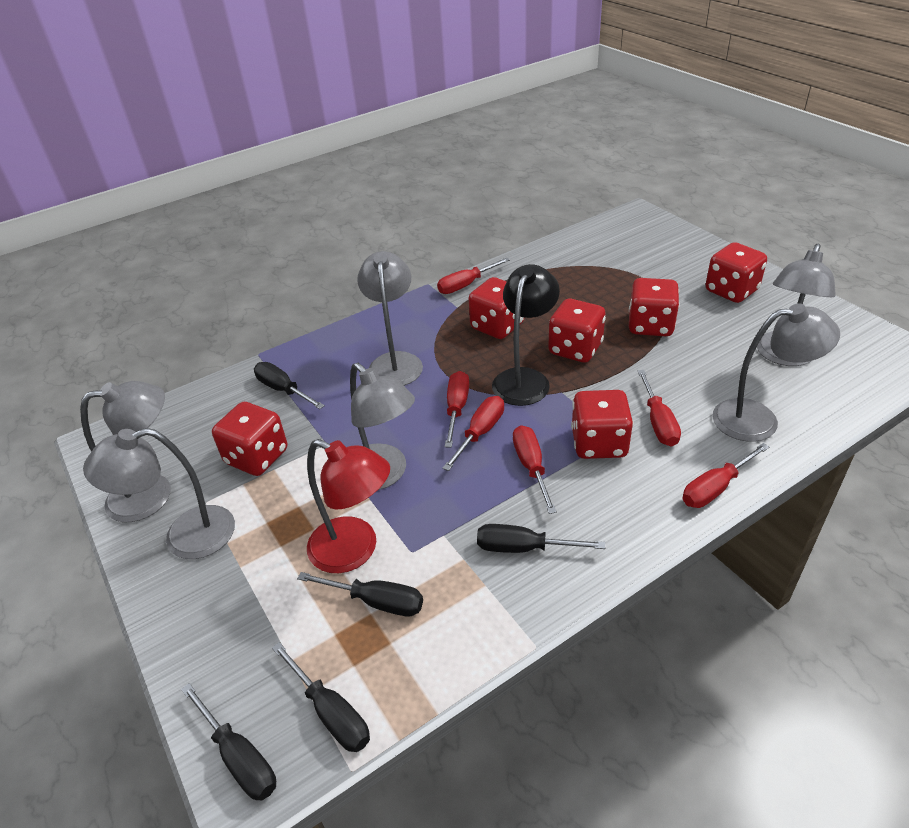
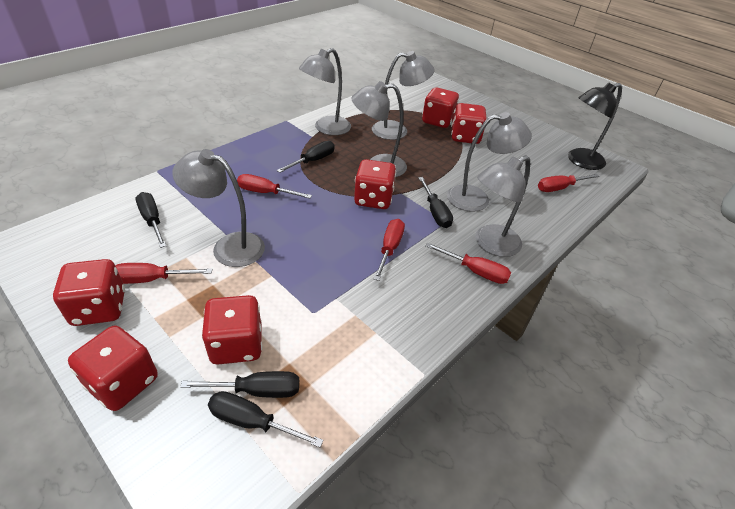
red lamp: [307,439,390,573] = 1 -> none = 0
red screwdriver: [437,258,510,294] [443,396,504,471] [445,371,469,448] [513,425,557,514] [637,370,681,447] [682,443,769,508] = 6 -> [115,263,212,284] [237,174,312,198] [374,219,405,281] [426,243,511,284] [538,174,600,192] = 5

